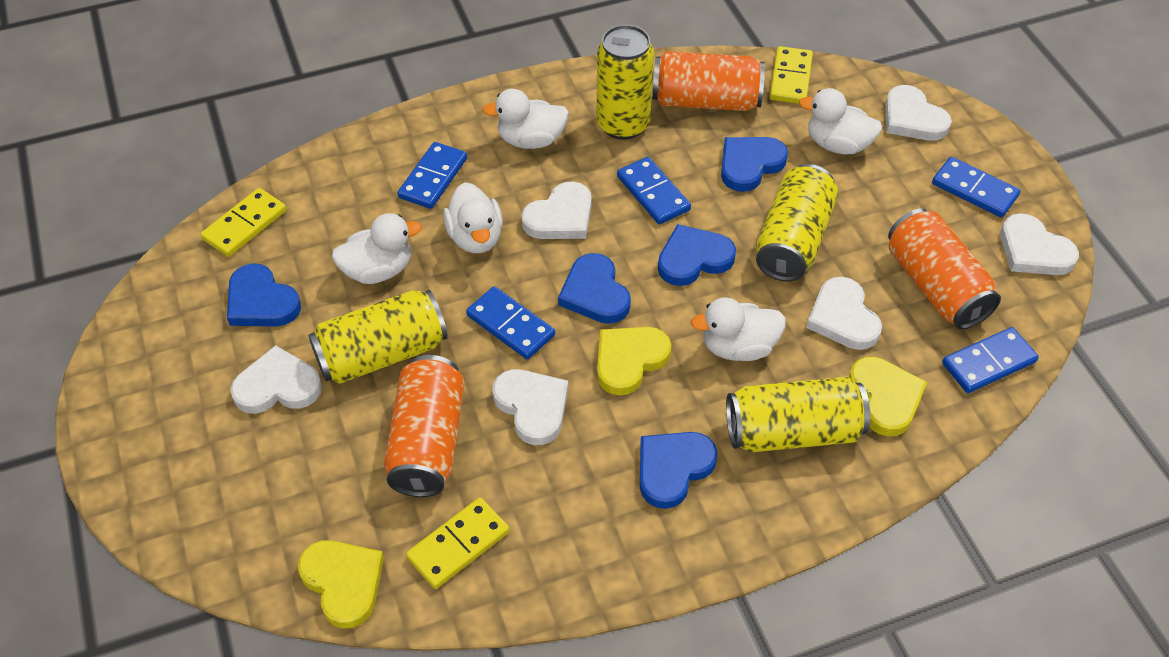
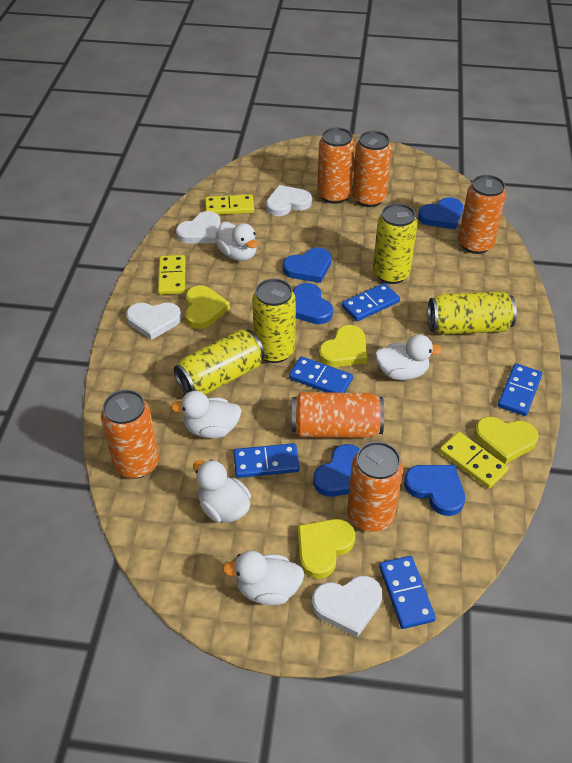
orange can: [384,355,464,497] [653,51,765,111] [888,209,1001,329] = 3 -> [101,390,159,478] [292,392,384,438] [317,127,355,204] [347,441,404,532] [352,131,392,207] [458,175,506,254] = 6
white heart: [230,345,322,414] [492,369,568,445] [521,181,592,239] [806,277,882,350] [885,85,952,141] [1000,213,1079,275] = 6 -> [126,303,182,340] [176,211,221,244] [266,185,312,216] [312,576,383,637] = 4
yellow heart: [298,540,384,629] [597,327,671,395] [849,357,927,437] = 3 -> [185,285,230,329] [298,519,355,579] [319,325,367,367] [474,417,539,464] = 4

